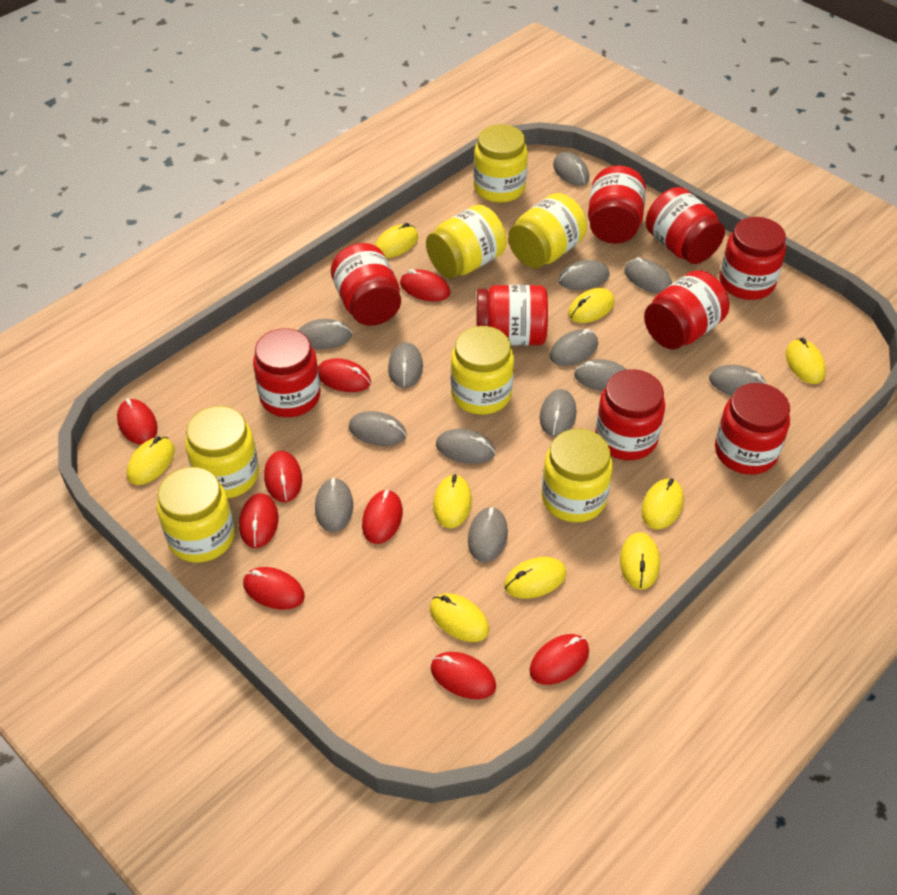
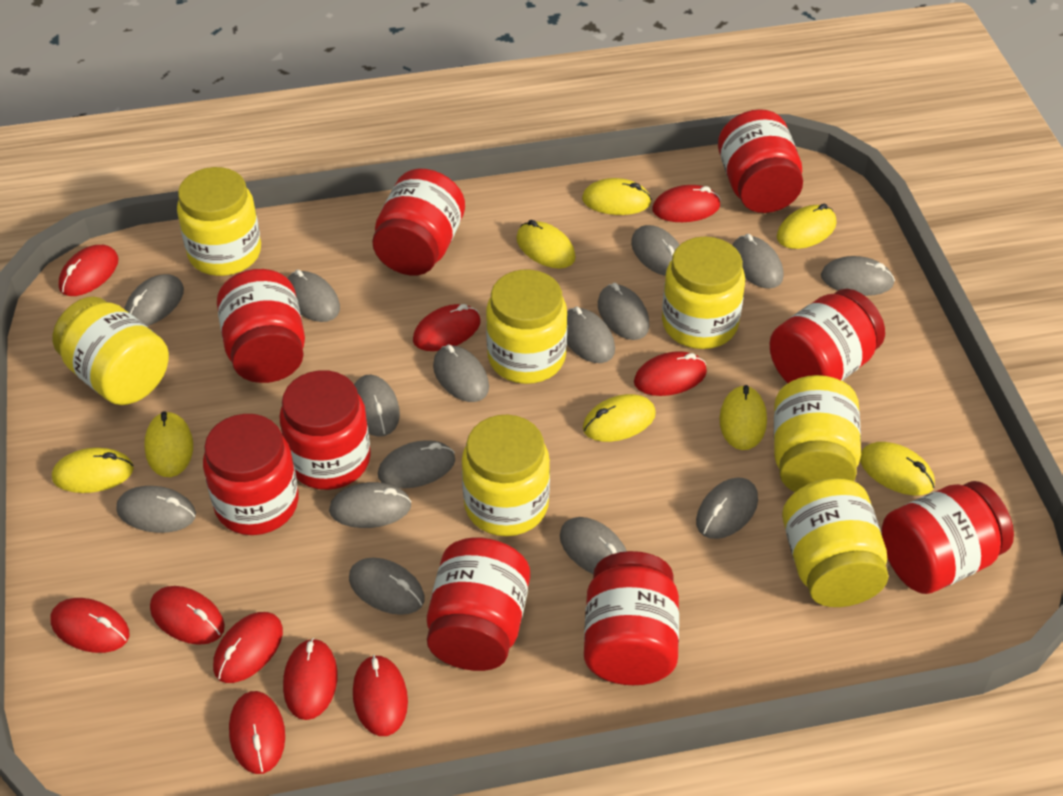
grey mouse: [298,319,352,349] [315,478,353,532] [349,411,407,446] [388,342,423,388] [436,429,495,464] [468,507,508,562] [540,389,576,437] [550,329,598,366] [553,152,589,186] [558,260,610,290] [574,359,627,391] [624,257,672,294] [709,365,767,396] = 13 -> [116,486,196,533] [124,274,184,326] [287,270,340,322] [329,482,412,528] [349,558,424,615] [354,375,400,437] [378,440,455,489] [433,344,489,402] [560,517,627,574] [567,306,615,363] [598,283,650,340] [631,225,679,276] [696,477,758,539] [732,234,784,289] [821,256,895,296] = 15
red mouse: [117,398,158,445] [239,493,278,548] [243,567,305,610] [264,451,302,502] [318,358,371,392] [362,489,403,544] [400,269,450,301] [431,652,496,699] [529,634,589,685] = 9 -> [50,598,129,653] [58,245,118,296] [150,586,225,645] [213,612,283,683] [229,691,285,774] [283,638,337,720] [353,655,408,736] [413,304,481,351] [634,351,707,396] [652,185,721,222] = 10
yellow mouse: [127,436,175,485] [375,223,418,258] [430,593,489,642] [433,474,472,528] [504,557,567,599] [568,288,615,323] [620,532,660,590] [641,478,684,529] [786,338,826,384] = 9 -> [52,448,134,493] [144,411,193,477] [516,220,576,269] [582,178,652,215] [583,394,656,442] [719,385,767,450] [777,204,836,249] [860,442,935,495] = 8

